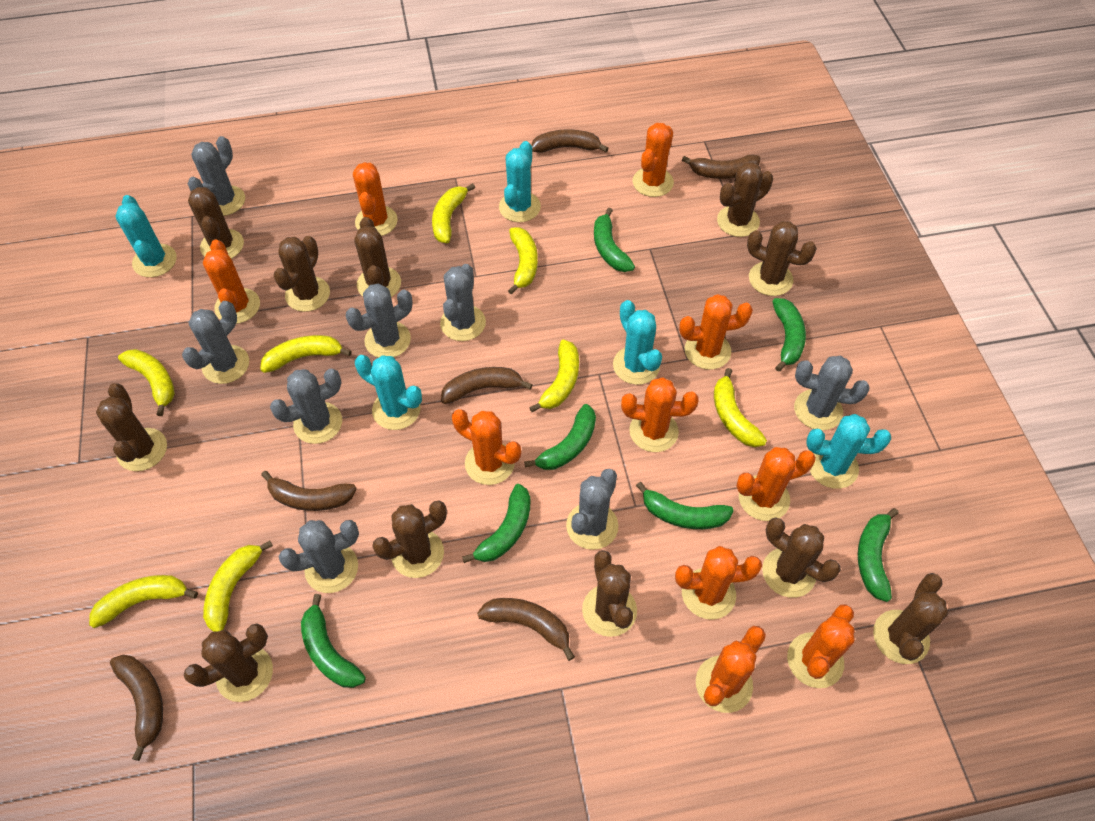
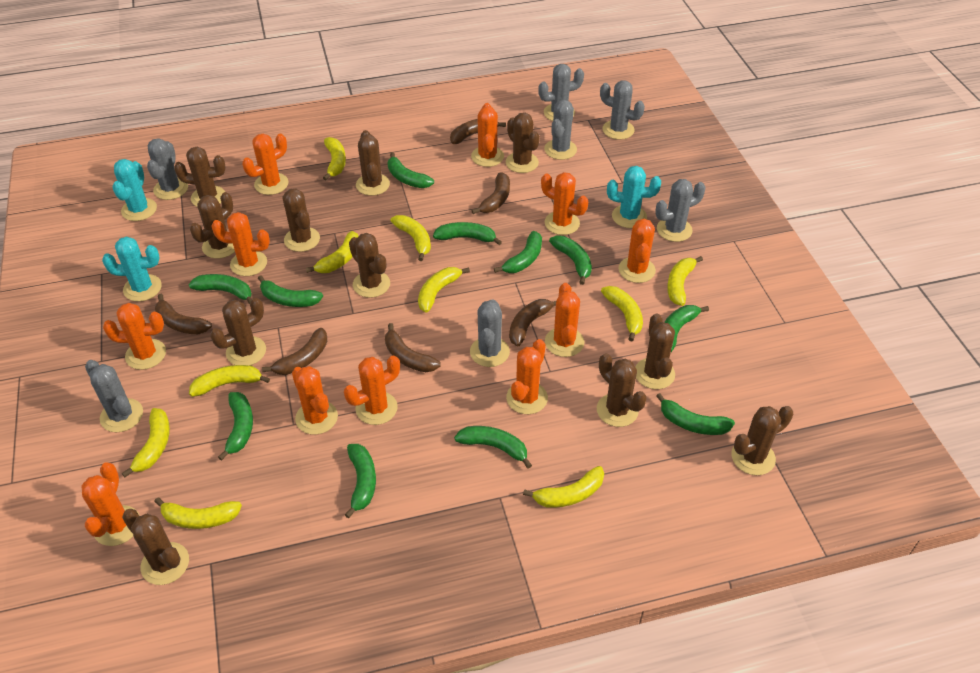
green banana: [301,594,366,688] [462,484,530,563] [524,404,596,470] [594,208,635,272] [636,482,734,529] [772,298,806,372] [858,508,899,602] = 7 -> [188,274,252,304] [218,392,253,461] [258,275,323,307] [345,444,376,518] [388,152,434,188] [433,222,502,245] [454,426,532,468] [494,231,542,273] [549,235,592,285] [656,393,735,435] [664,305,709,352] = 11
grey cactus: [182,301,249,384] [188,136,245,216] [270,369,342,444] [279,520,359,593] [346,283,413,358] [440,264,486,341] [566,469,618,550] [794,355,870,430] = 8 -> [85,360,143,432] [147,138,188,200] [470,299,510,367] [538,64,584,121] [544,100,577,160] [600,80,645,140] [655,179,706,242] = 7
orange cactus: [203,239,260,324] [353,162,398,236] [452,409,521,485] [621,377,699,452] [633,123,674,197] [675,546,762,620] [679,294,753,370] [696,626,766,713] [736,447,816,521] [787,604,855,688] = 10 -> [81,462,140,546] [103,303,166,370] [211,212,270,276] [242,134,289,195] [292,366,338,435] [344,355,400,425] [471,103,504,167] [506,339,548,414] [541,172,588,235] [545,283,584,357] [618,219,656,283] = 11
turquoise cactus: [115,195,177,277] [355,355,422,430] [499,141,541,222] [613,300,662,385] [807,414,891,489] = 5 -> [102,236,162,302] [112,159,157,221] [607,166,661,228] = 3
yellow banana: [89,575,198,628] [118,349,175,416] [203,540,273,632] [260,335,352,373] [432,183,475,244] [508,227,538,295] [529,340,579,412] [714,368,767,447] = 8 -> [122,408,170,477] [154,497,242,529] [189,365,270,397] [306,231,359,273] [323,137,346,181] [391,215,431,261] [418,267,470,313] [523,466,604,508] [601,286,643,342] [667,256,703,306] = 10

